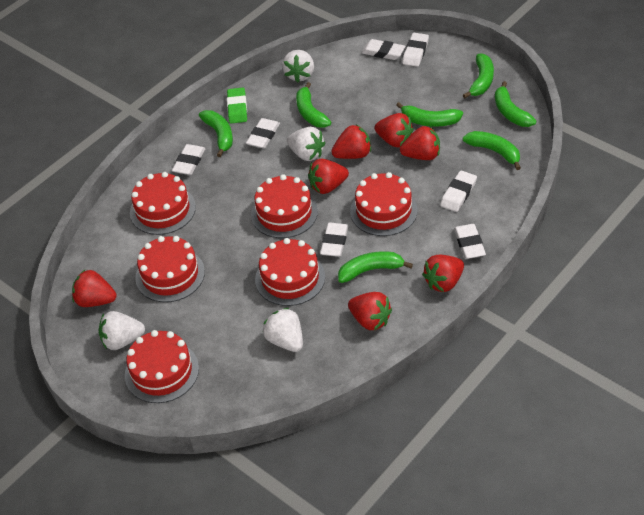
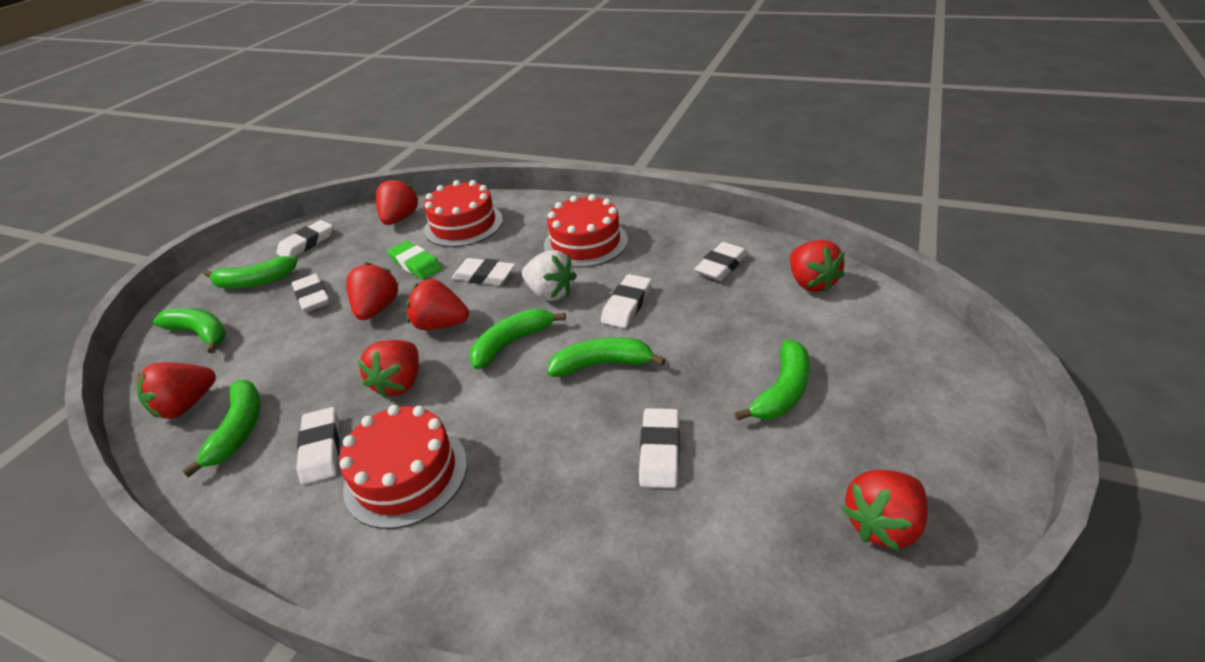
green banana: [199,110,233,157] [296,82,331,128] [338,251,413,283] [396,102,463,127] [463,53,494,98] [463,131,521,170] [495,81,536,127] = 7 -> [153,308,227,354] [182,380,261,477] [204,256,298,289] [469,308,566,370] [547,337,665,377] [735,340,810,421] = 6
red cake: [125,330,199,403] [130,172,196,235] [135,236,205,302] [251,174,318,238] [255,238,325,306] [350,172,418,236] = 6 -> [339,405,467,529] [424,180,503,247] [544,194,628,268] = 3
white strawberry: [98,311,145,350] [263,308,303,352] [282,50,314,83] [287,127,325,161] = 4 -> [522,250,577,301] = 1

